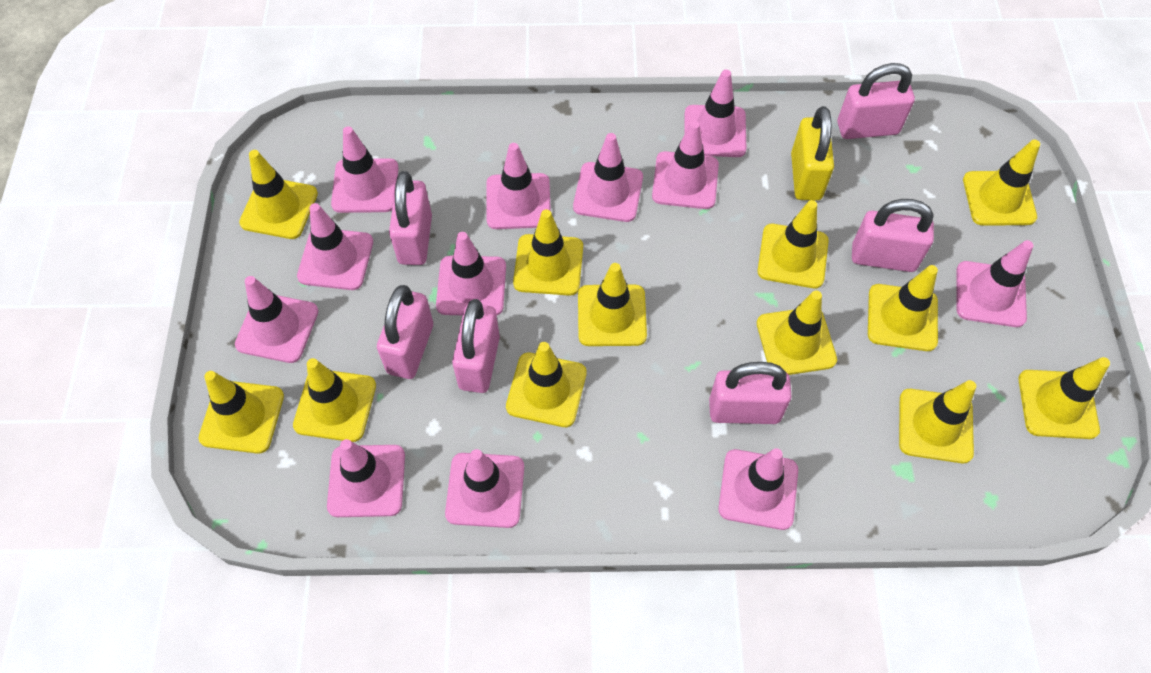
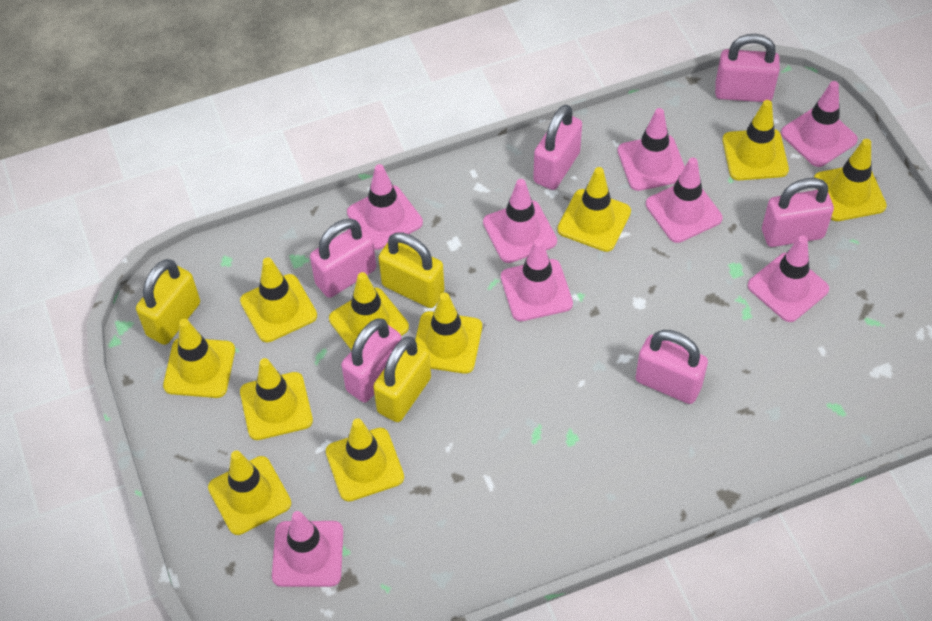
pink traffic cone: [235,276,318,363] [297,203,373,290] [327,439,405,517] [331,126,399,213] [436,232,506,315] [445,449,524,528] [486,143,551,229] [573,133,643,222] [652,121,719,209] [684,70,746,157] [718,448,798,530] [957,240,1033,327] = 12 -> [272,511,343,587] [347,164,423,250] [483,179,557,263] [501,239,573,321] [618,108,685,191] [646,158,723,243] [747,236,829,322] [781,81,858,167] = 8
yellow padlock: [791,106,834,201] = 1 -> [136,259,200,345] [373,336,431,422] [378,232,445,308] = 3
yellow traffic cone: [199,371,284,454] [239,150,318,239] [293,358,376,442] [506,342,587,427] [513,209,583,296] [578,263,647,346] [757,200,829,288] [757,290,837,375] [868,265,938,351] [899,380,976,463] [963,140,1040,226] [1018,357,1110,439] = 12 -> [163,319,235,398] [208,451,291,535] [240,257,317,342] [240,358,313,440] [326,418,404,502] [329,272,409,350] [415,293,482,374] [557,167,631,252] [723,100,789,180] [814,139,887,221] = 10

